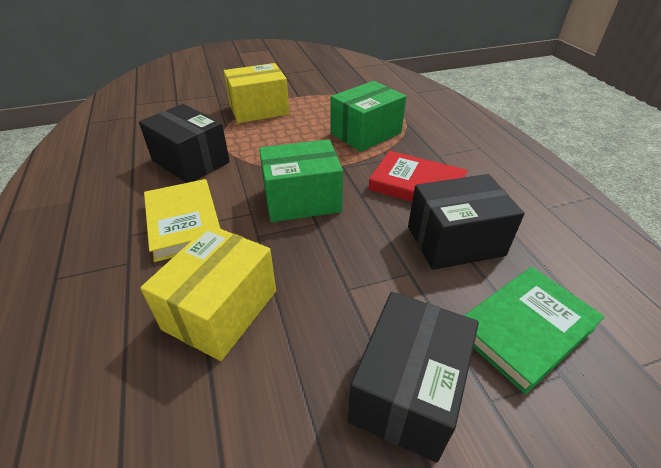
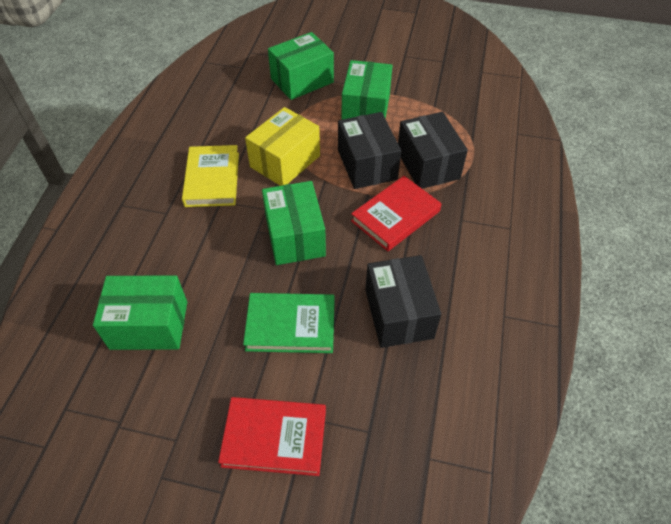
green box: [259,139,343,222] [331,81,406,152] = 2 -> [93,276,187,350] [262,181,326,265] [268,32,334,100] [341,60,393,120] = 4
red book: [369,151,468,202] = 1 -> [218,397,326,476] [351,176,442,251] = 2
yellow box: [140,225,276,361] [224,63,289,123] = 2 -> [245,107,320,186] = 1

